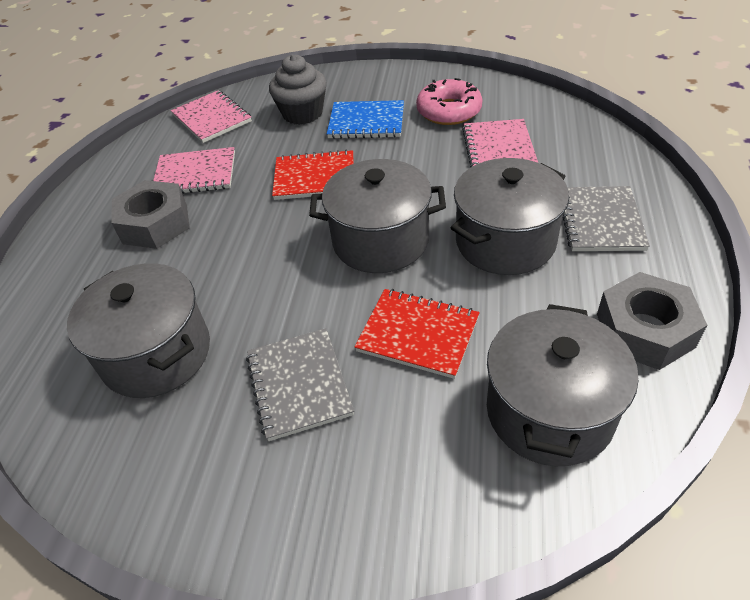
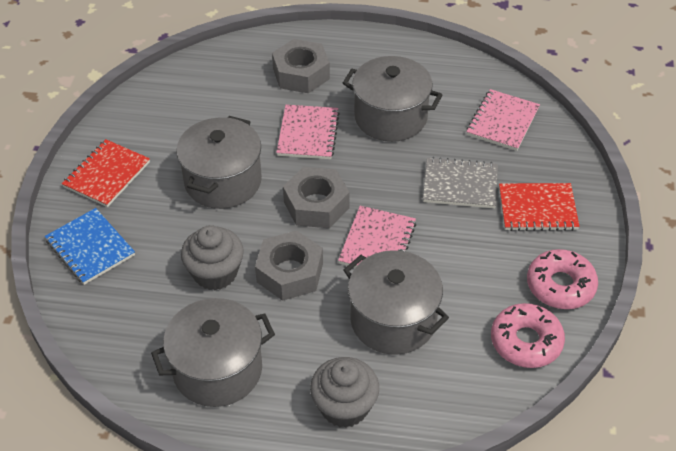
grey cupcake: [269,54,327,125] = 1 -> [181,225,244,290] [310,357,379,428] = 2
grey notebook: [246,328,354,441] [563,186,650,251] = 2 -> [423,157,498,209] = 1
grey nut: [112,180,190,249] [597,272,707,370] = 2 -> [255,230,323,301] [272,39,330,93] [283,167,350,228] = 3
pink donut: [416,78,483,125] = 1 -> [491,303,565,368] [527,249,598,309] = 2

